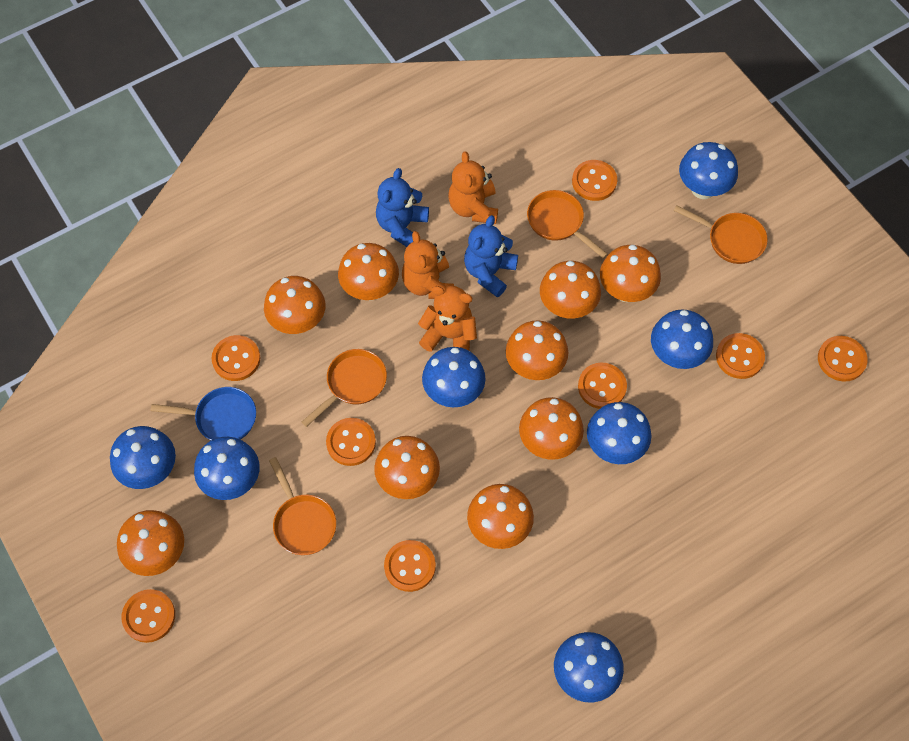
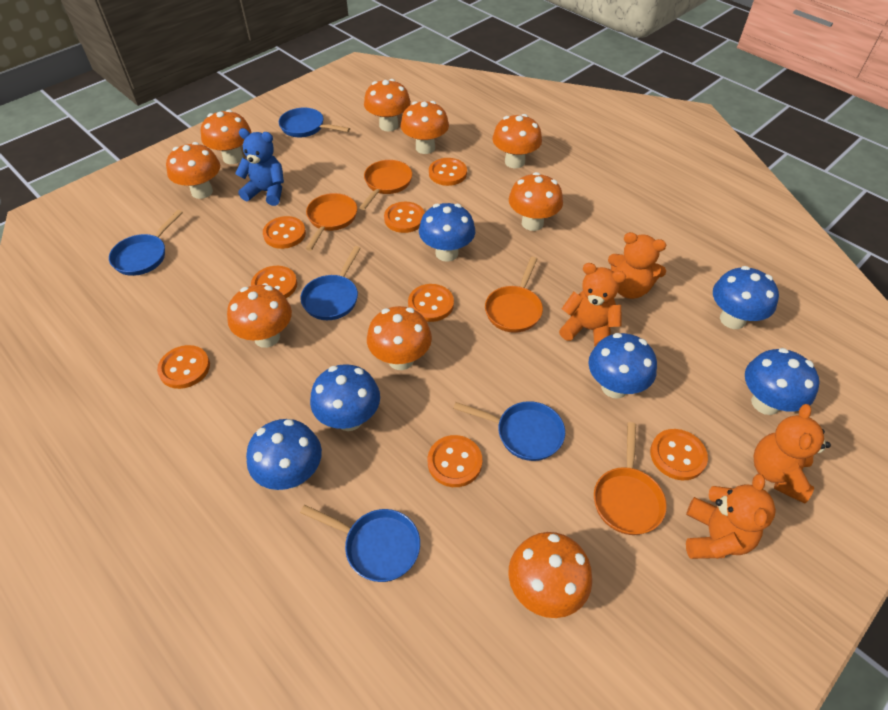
blue mushroom: [110,426,176,489] [194,437,260,500] [422,347,486,407] [554,632,624,703] [587,402,652,464] [651,309,713,369] [679,142,738,199] = 7 -> [246,419,322,490] [310,364,380,431] [419,203,475,262] [588,333,657,399] [713,266,779,329] [745,348,820,415] = 6
blue pan: [151,387,256,440] = 1 -> [109,210,183,276] [279,108,350,137] [300,246,361,320] [300,505,420,582] [453,401,565,461] = 5
blue teddy bear: [376,168,429,247] [464,215,518,297] = 2 -> [235,128,284,206] = 1
orange teddy bear: [402,231,454,299] [418,286,477,352] [448,151,498,224] = 3 -> [559,263,626,346] [608,232,666,299] [686,474,776,559] [753,404,831,504] = 4

